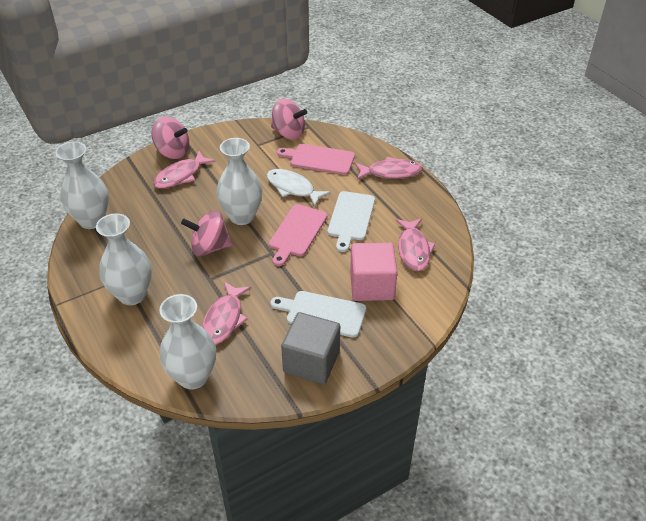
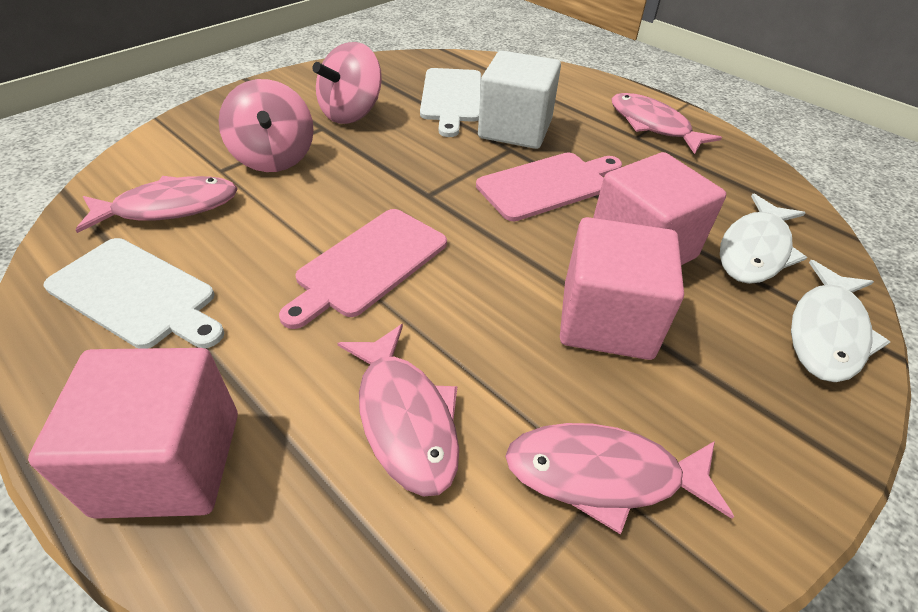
grey cube: [281,312,340,384] = 1 -> none = 0
pink cube: [350,243,398,301] = 1 -> [28,348,238,519] [560,217,684,360] [593,152,726,265] = 3
pink spinning top: [151,117,189,159] [181,210,233,256] [271,99,307,140] = 3 -> [218,79,314,172] [312,42,382,124] = 2
white cube: none = 0 -> [478,50,561,149] = 1
white fish: [267,169,331,206] = 1 -> [720,194,807,284] [791,260,890,382] = 2
white vase: [55,141,109,229] [96,213,152,305] [159,294,216,389] [216,138,262,225] = 4 -> none = 0

